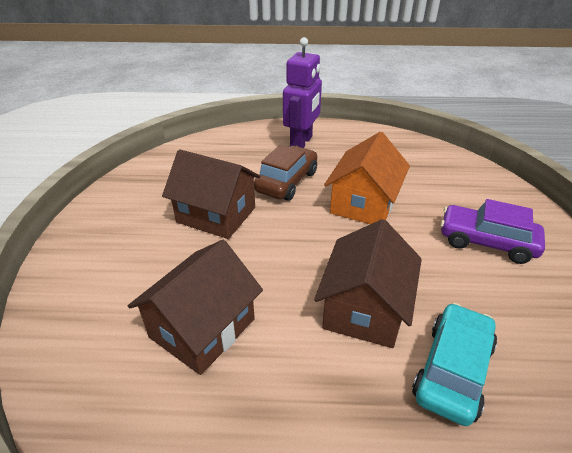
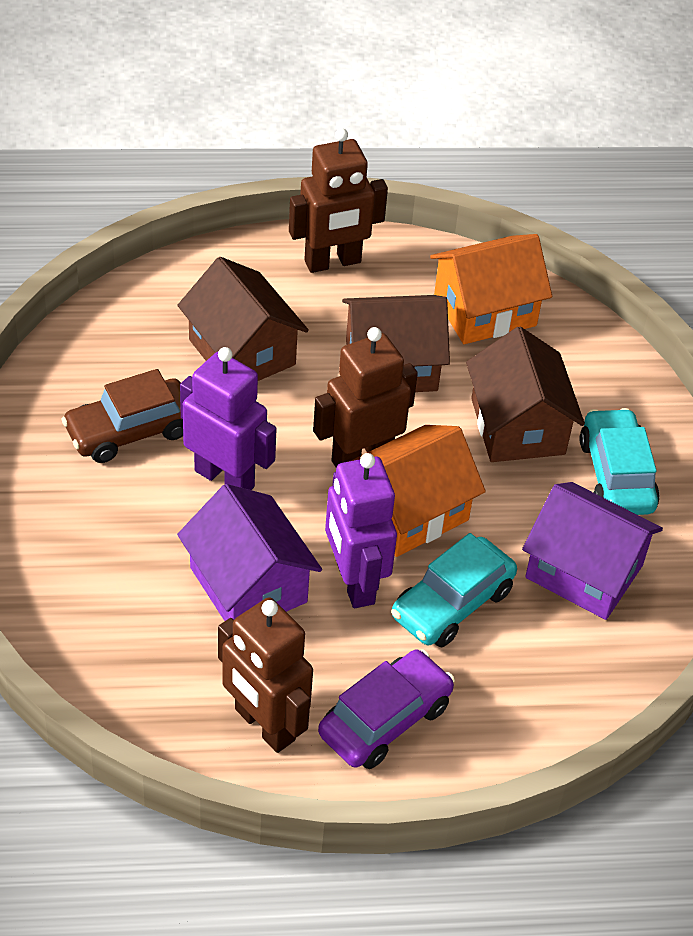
brown robot: none = 0 -> [218,597,313,753] [289,128,388,273] [313,327,418,467] = 3
orange house: [324,132,410,224] = 1 -> [348,425,486,557] [430,234,552,344] = 2
purple house: none = 0 -> [177,484,322,621] [522,482,663,620] = 2
purple robot: [283,37,322,148] = 1 -> [180,347,277,490] [325,453,397,608] = 2
turquoise car: [412,303,497,426] = 1 -> [391,533,517,647] [580,408,660,515] = 2

